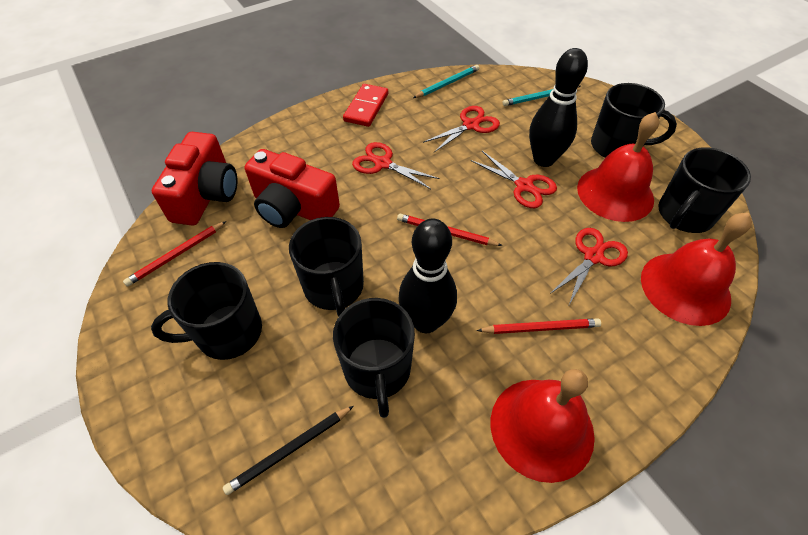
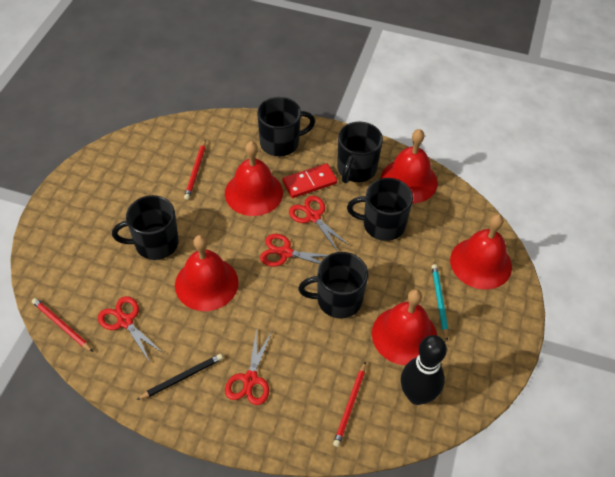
black bowling pin: [399,219,457,333] [529,48,588,167] = 2 -> [401,335,447,405] = 1
red bell: [491,369,595,483] [577,112,659,222] [641,213,752,326] = 3 -> [175,235,239,311] [225,141,283,216] [372,289,437,365] [381,129,438,203] [450,214,512,290] = 5
red camera: [152,132,237,226] [245,149,340,228] = 2 -> none = 0
turquoise pencil: [413,65,479,98] [503,85,580,106] = 2 -> [432,264,448,341] = 1

